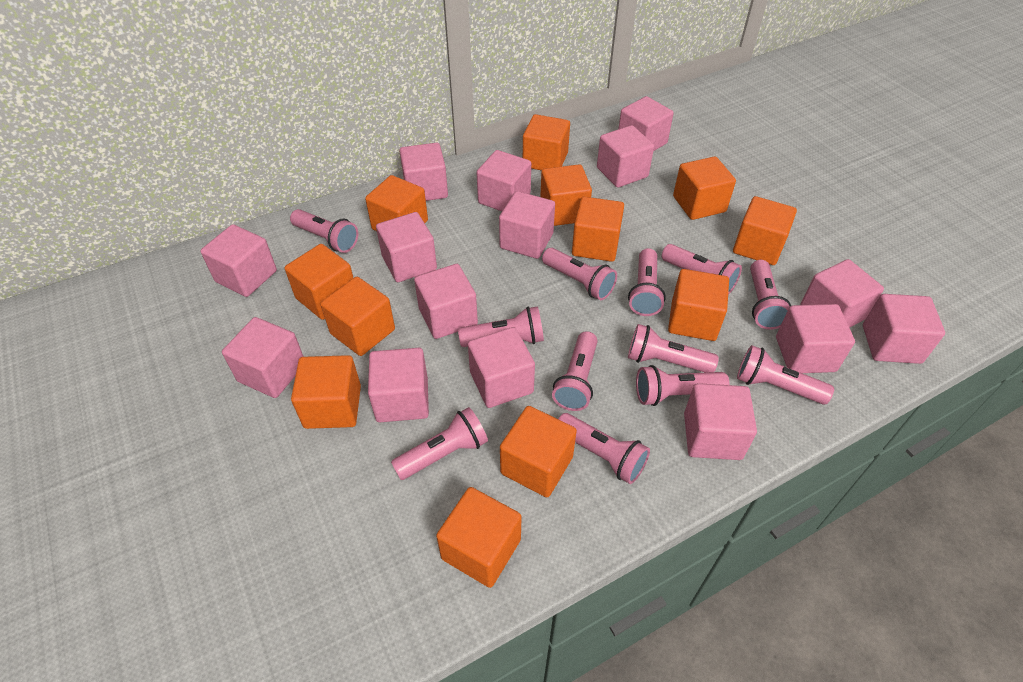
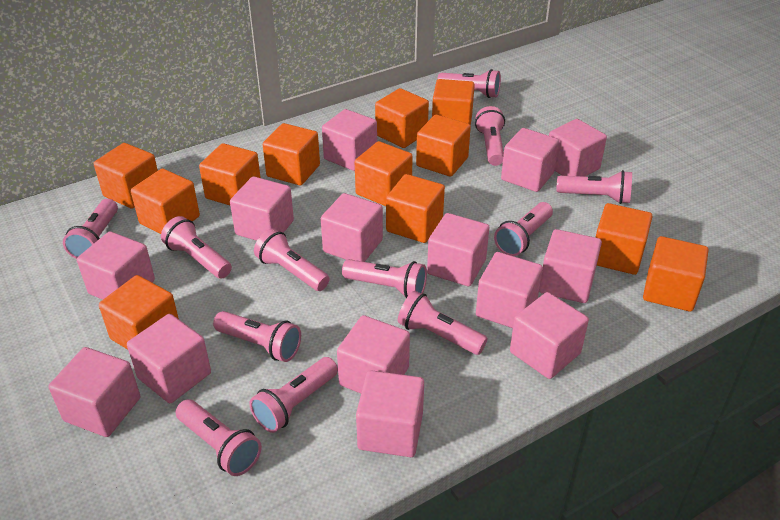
pink cube: [200,224,277,297] [222,317,304,398] [368,348,429,422] [376,212,437,282] [399,143,448,201] [414,264,478,339] [468,327,535,408] [477,150,531,211] [499,191,555,259] [597,125,654,188] [618,96,674,151] [684,383,757,460] [776,304,855,373] [800,259,884,328] [863,294,945,364] = 15 -> [48,347,140,437] [77,231,155,300] [127,314,211,403] [230,176,294,241] [321,193,383,262] [322,109,377,171] [337,315,410,393] [356,370,424,457] [427,213,489,286] [476,252,543,328] [501,128,559,192] [510,292,589,379] [539,229,602,303] [549,119,607,177] = 14

